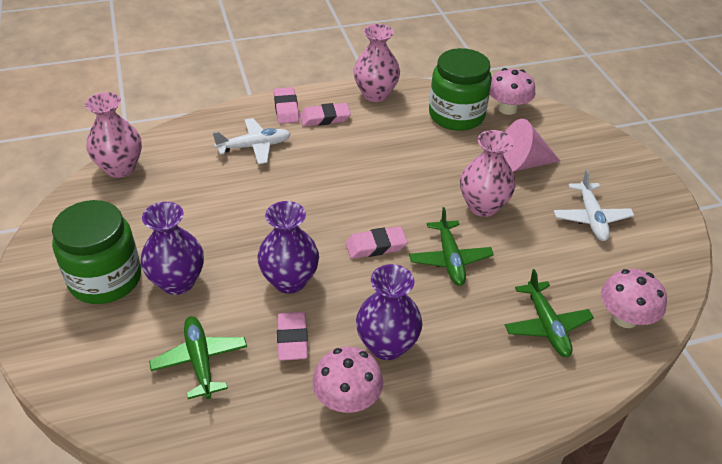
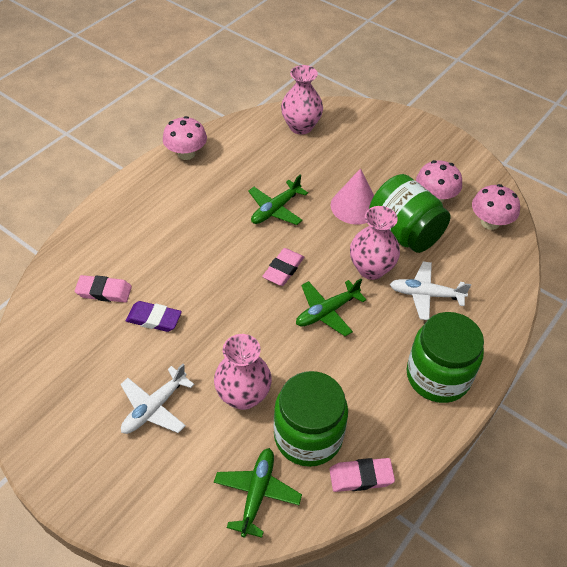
green jar: [52,200,141,304] [429,48,492,131] = 2 -> [274,371,348,467] [369,174,450,253] [407,312,484,403] = 3
pink eraser: [274,87,299,124] [277,312,308,361] [300,103,351,126] [345,226,408,259] = 4 -> [75,275,132,303] [262,248,304,286] [329,458,395,492] = 3
purple eraser: none = 0 -> [126,301,182,332] = 1
purple vase: [141,202,204,295] [257,201,319,294] [356,264,423,360] = 3 -> none = 0

